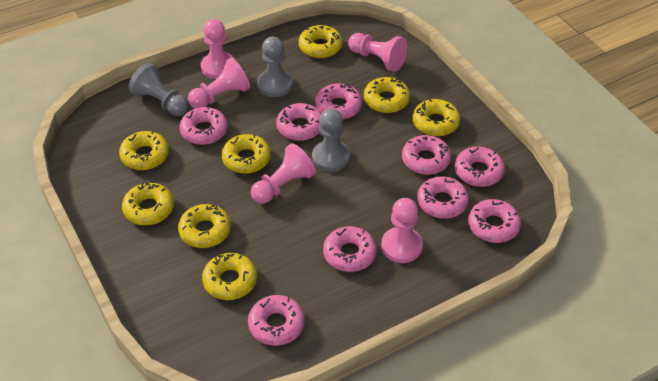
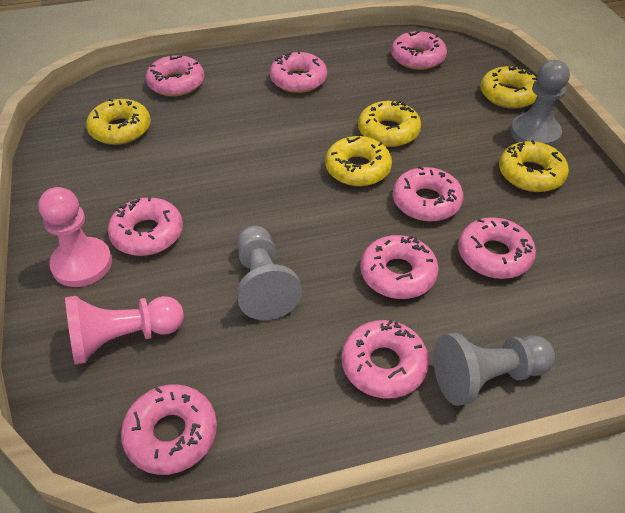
pink pawn: [188,58,250,109] [201,19,234,79] [251,143,316,204] [348,33,408,72] [381,198,423,263] = 5 -> [38,187,112,287] [65,296,184,365] = 2
yellow donut: [119,131,169,170] [122,182,174,225] [178,204,231,248] [202,253,257,300] [222,134,271,174] [299,25,342,58] [364,77,410,113] [413,99,460,136] = 8 -> [86,99,151,145] [325,136,392,186] [358,101,421,147] [480,65,537,109] [499,140,569,192] = 5

